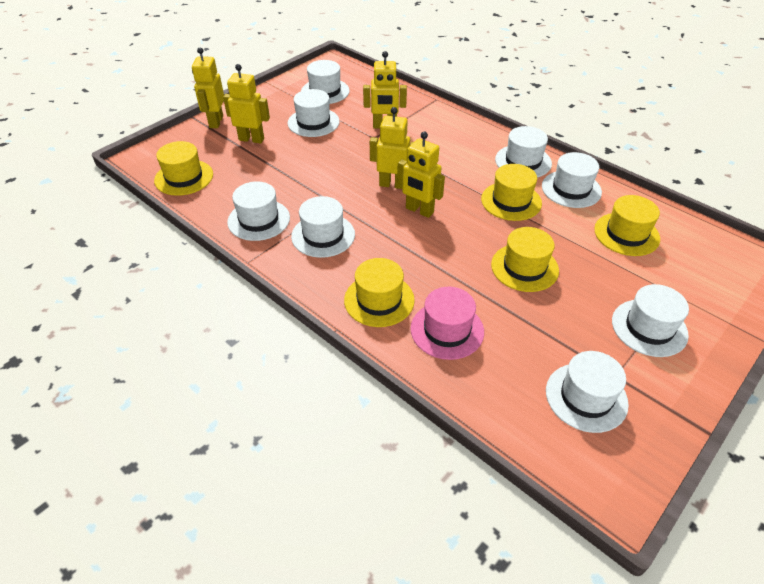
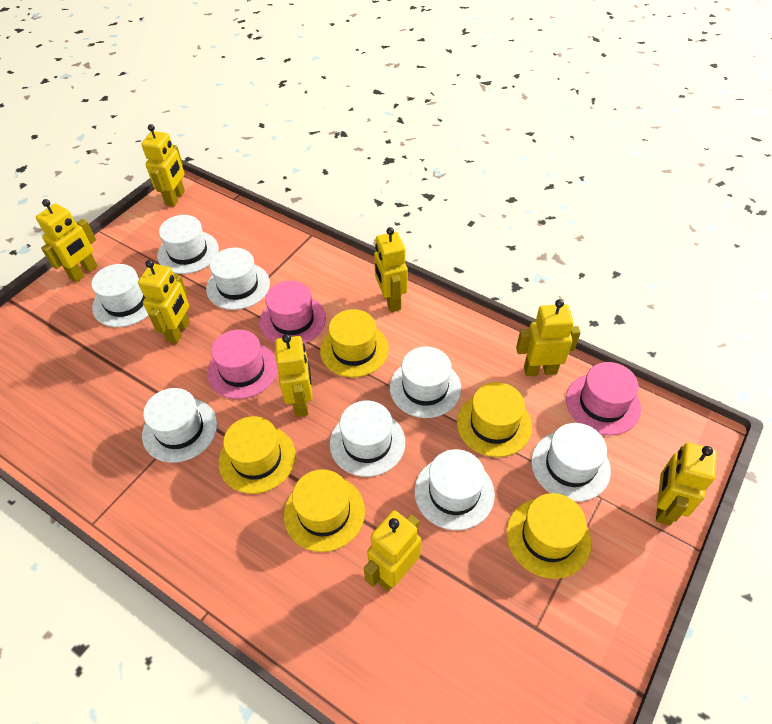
pink hat: [411,287,484,360] = 1 -> [207,329,278,399] [260,281,326,344] [566,362,641,435] = 3
yellow robot: [192,48,224,128] [223,64,270,144] [363,51,407,128] [370,107,414,189] [397,131,445,218] = 5 -> [36,199,98,282] [138,260,190,344] [141,124,185,207] [275,334,313,417] [364,510,421,592] [374,227,408,312] [516,299,581,376] [656,443,717,526] = 8

